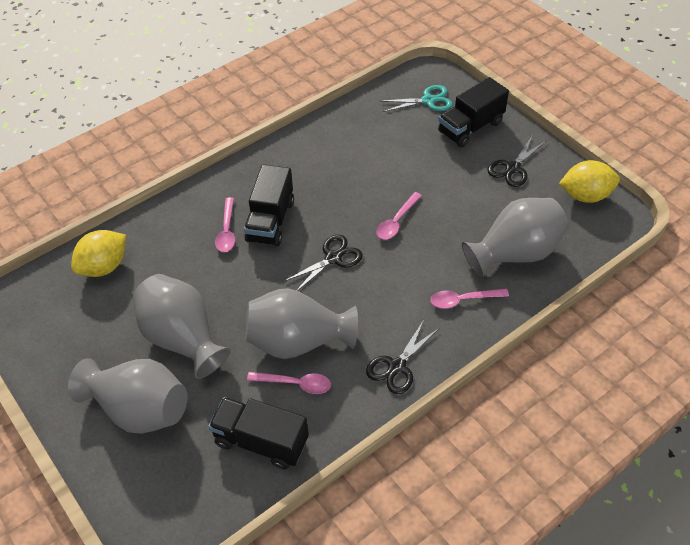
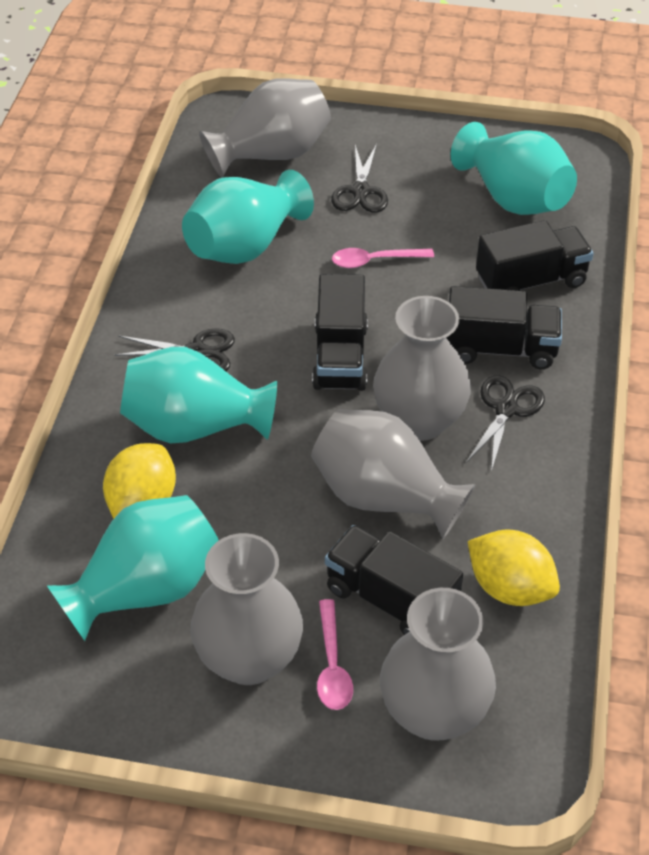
black truck: [208,397,309,470] [244,165,294,246] [438,77,509,147] = 3 -> [312,274,368,391] [325,525,463,635] [446,286,562,369] [476,220,594,291] = 4
grey vase: [68,358,187,434] [133,274,231,379] [246,288,358,359] [462,198,569,278] = 4 -> [190,533,303,685] [199,78,331,178] [311,409,475,539] [373,296,471,441] [380,588,496,741] = 5
pink spoon: [215,197,235,252] [247,372,331,394] [376,192,422,240] [430,289,509,309] = 4 -> [317,599,353,710] [332,248,434,268] = 2
turquoise scissors: [381,85,453,112] = 1 -> none = 0
turquoise vase: none = 0 -> [47,495,219,641] [120,347,277,444] [182,170,314,264] [451,122,577,215] = 4

